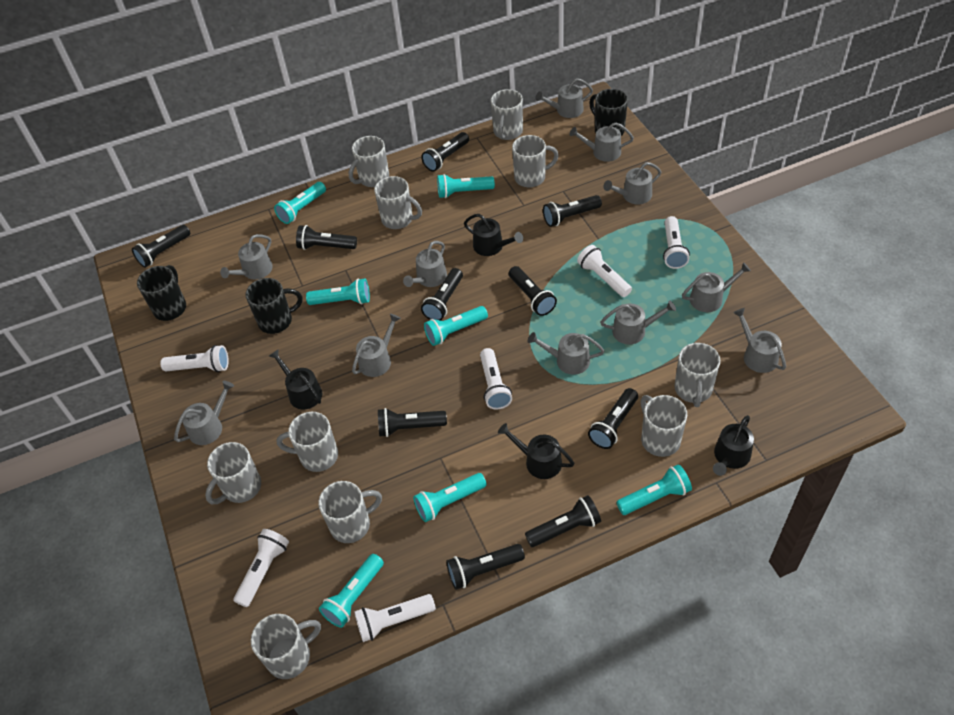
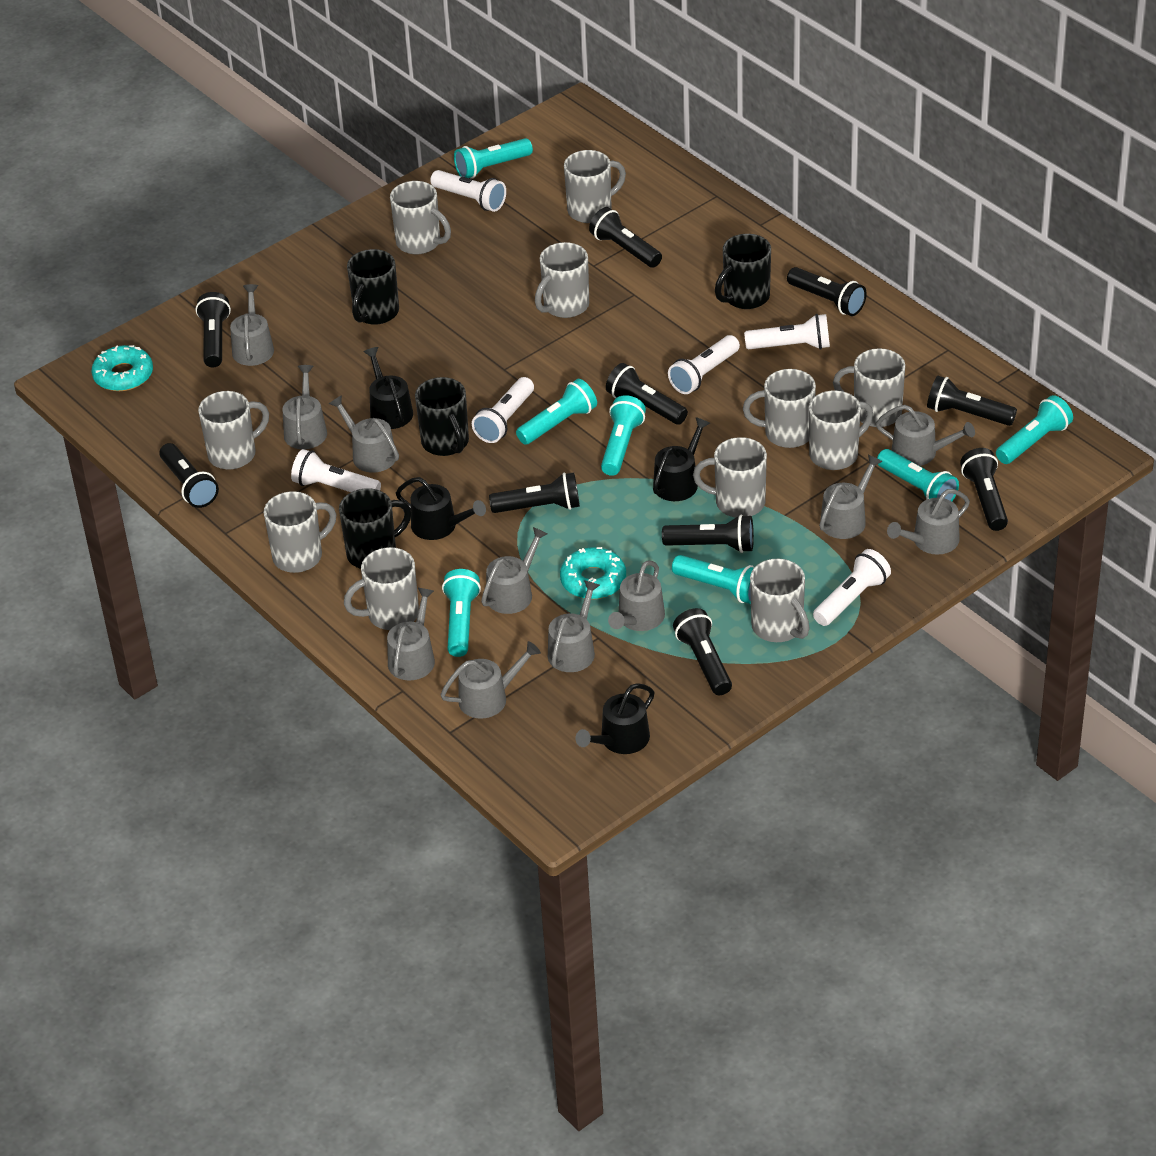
black mug: [137,265,186,321] [245,278,303,334] [589,89,628,136] = 3 -> [339,488,411,569] [347,249,399,325] [415,377,469,456] [715,234,771,309] = 4
grey mug: [205,442,261,504] [251,614,321,679] [277,412,338,472] [318,481,382,543] [349,136,389,187] [374,176,422,229] [491,89,523,140] [512,135,559,187] [640,395,687,457] [674,343,720,407] = 10 -> [198,391,269,469] [264,491,336,573] [344,547,419,630] [390,181,451,254] [535,242,589,318] [564,150,626,223] [693,437,767,518] [743,369,816,448] [750,559,809,642] [809,390,873,470] [833,348,905,427] = 11
turquoise donut: none = 0 -> [91,345,153,391] [560,547,626,599] = 2

